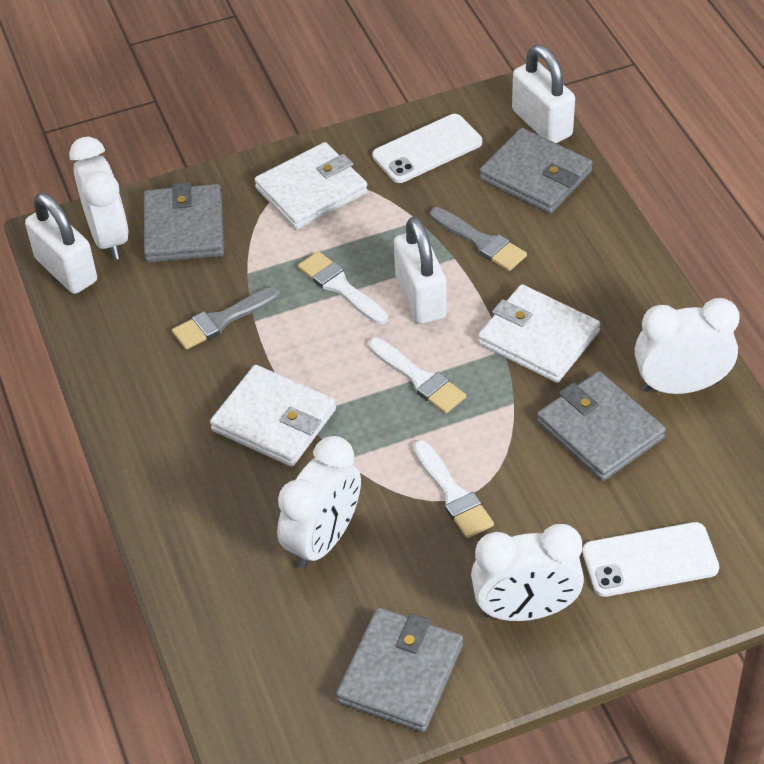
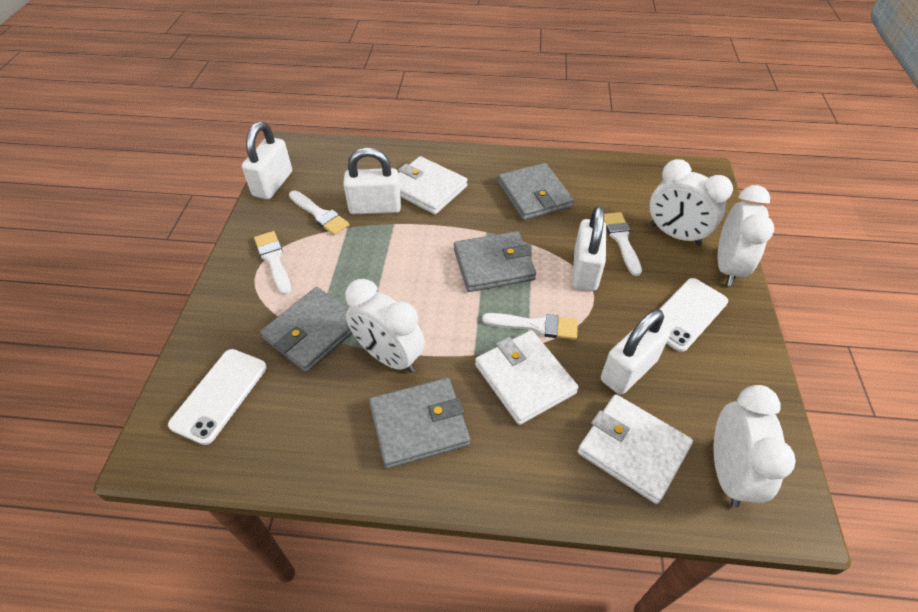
grey brush: [172,286,281,350] [430,207,527,271] = 2 -> none = 0
white brush: [298,251,388,324] [368,338,466,414] [413,440,494,538] = 3 -> [254,231,291,295] [289,191,350,235] [482,313,578,340] [604,212,642,276] = 4
white padlock: [25,193,97,294] [394,217,447,324] [512,45,575,143] = 3 -> [242,122,292,199] [343,148,401,214] [572,206,606,291] [601,309,670,395] = 4

